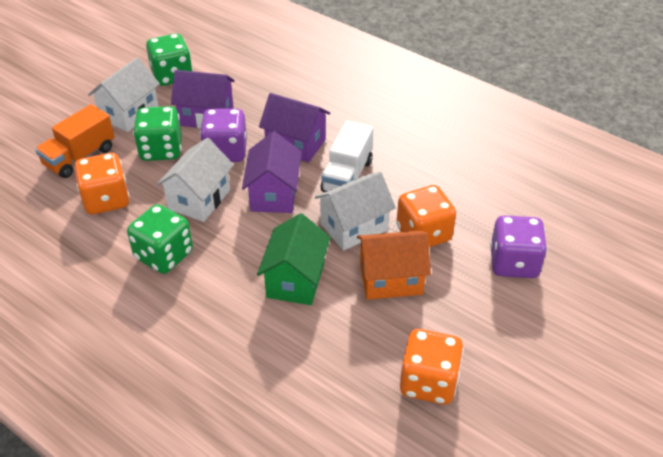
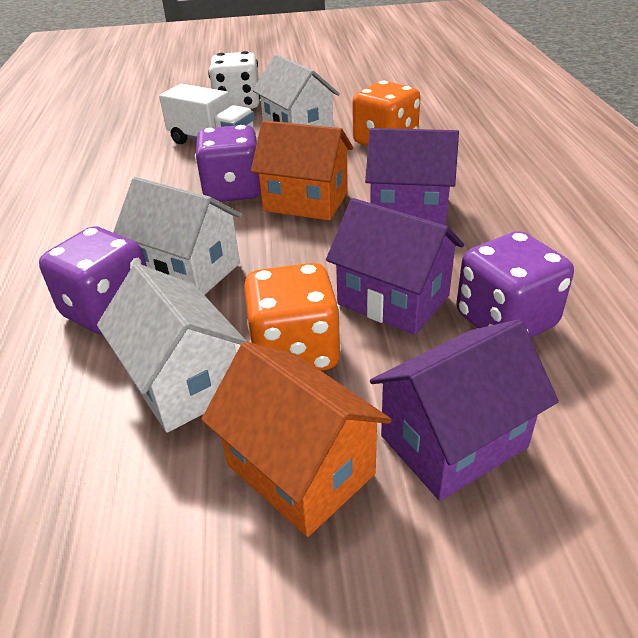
green dice: [127,204,193,274] [133,106,182,161] [146,34,193,86] = 3 -> none = 0
green house: [257,213,331,305] = 1 -> none = 0
orange dice: [74,153,130,214] [397,185,456,247] [400,329,464,404] = 3 -> [244,263,341,371] [353,81,421,146] = 2
orange house: [357,231,431,300] = 1 -> [201,342,392,537] [251,120,353,221] = 2
orange truck: [35,104,115,178] = 1 -> none = 0
purple dice: [200,109,247,162] [490,215,547,278] = 2 -> [39,226,147,335] [195,125,261,202] [456,231,574,338] = 3
white dice: none = 0 -> [208,51,260,109] = 1

